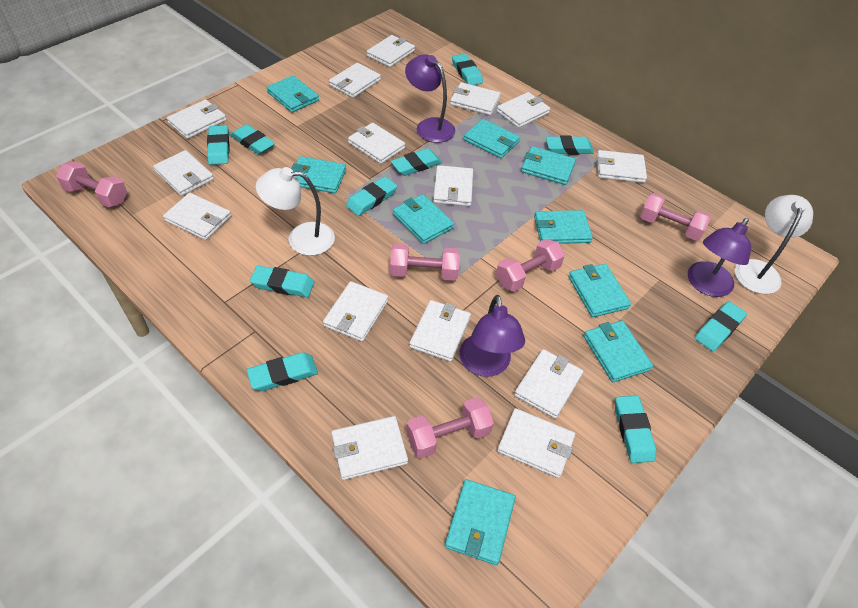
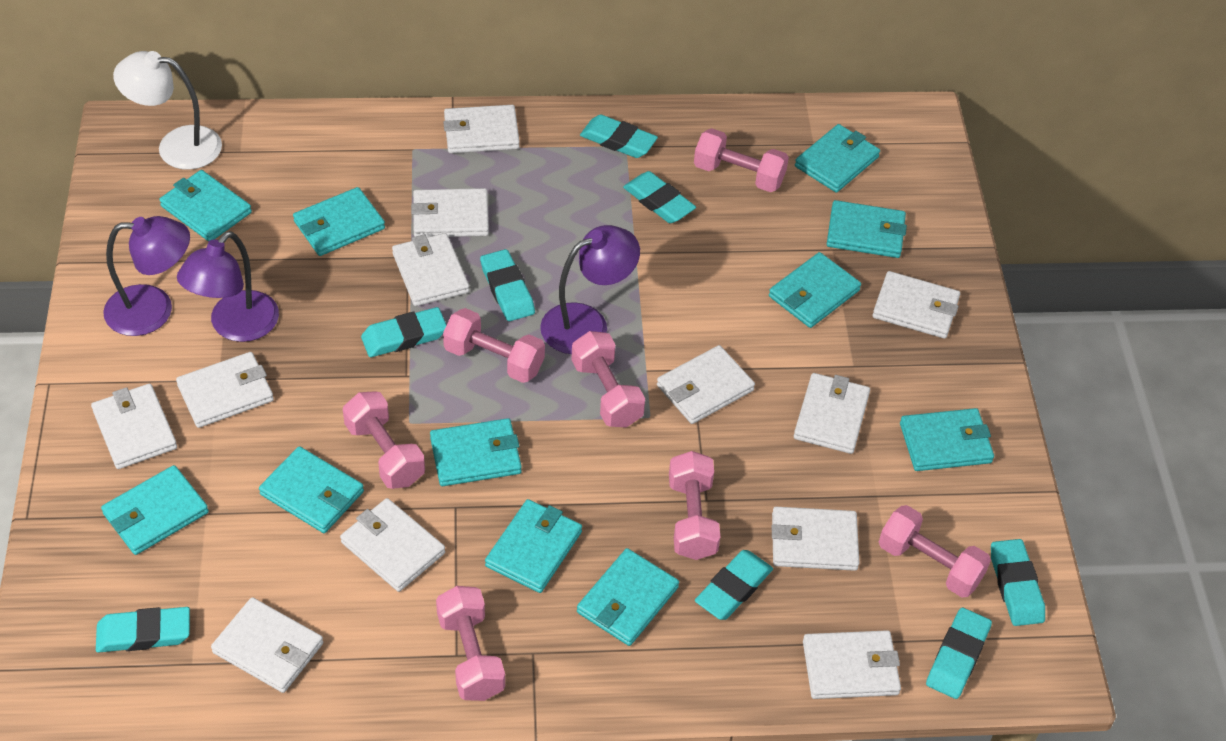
pink dumbbell: [56,161,127,207] [390,244,460,281] [406,397,494,458] [496,239,565,292] [640,193,711,241] = 5 -> [343,391,425,489] [436,586,505,701] [443,308,545,383] [571,331,645,427] [669,451,720,560] [694,128,789,192] [879,505,991,598] = 7
turquoise eraser: [207,125,230,165] [231,124,275,155] [247,352,318,391] [250,265,314,297] [346,176,397,216] [391,148,442,176] [452,54,483,85] [546,136,594,155] [615,396,656,463] [695,301,747,351] = 10 -> [96,607,190,653] [361,307,446,357] [480,249,535,321] [580,114,658,158] [623,171,696,223] [695,550,773,620] [926,608,992,699] [991,539,1045,626] = 8
turquoise wallet: [266,75,319,113] [291,156,346,193] [393,194,454,244] [445,479,516,565] [464,119,520,159] [521,146,576,185] [534,210,593,244] [568,264,631,317] [584,321,653,382] = 9 -> [101,465,209,555] [159,170,252,242] [259,446,364,533] [293,187,385,256] [430,418,522,486] [485,499,582,593] [577,548,679,646] [769,252,861,328] [795,124,880,193] [827,200,907,258] [900,408,994,471] = 11
white lamp: [256,167,335,256] [735,195,813,294] = 2 -> [113,51,222,170] = 1
white wallet: [153,150,214,196] [163,193,231,240] [167,100,226,139] [323,281,388,342] [329,63,381,98] [331,416,408,480] [348,123,405,164] [367,35,415,67] [409,300,471,362] [433,165,473,206] [450,82,501,115] [497,92,550,128] [497,408,575,478] [514,349,583,419] [597,150,647,183] = 15 -> [91,384,177,469] [176,352,274,428] [211,597,323,693] [340,498,445,592] [392,233,469,306] [411,188,489,237] [443,105,520,153] [657,345,755,424] [772,507,859,571] [794,373,870,454] [803,630,901,699] [873,271,960,339] = 12

